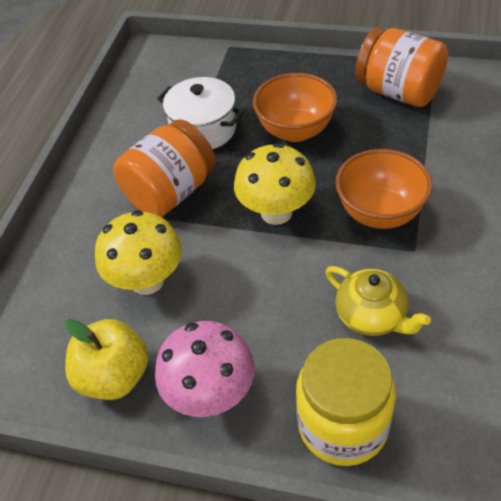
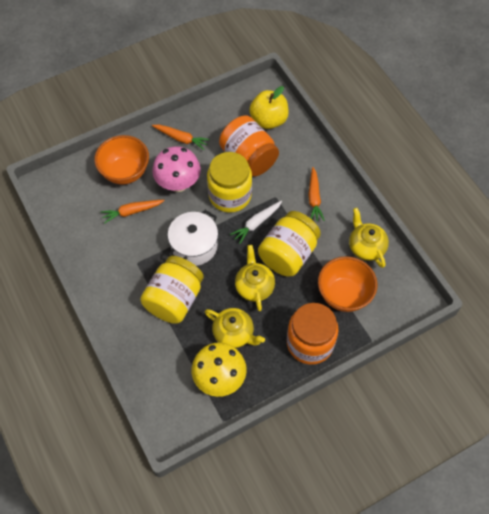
orange carrot: none = 0 -> [101,200,165,224] [152,125,210,150] [308,167,325,221] = 3
white carrot: none = 0 -> [230,201,282,244] = 1
yellow jar: [296,338,396,466] = 1 -> [140,256,204,324] [207,152,252,213] [258,211,321,277] = 3
yellow mushroom: [95,210,182,295] [234,143,316,225] = 2 -> [192,342,247,397] = 1
yellow teapot: [325,266,431,336] = 1 -> [205,308,265,348] [235,245,275,311] [349,208,389,268] = 3

